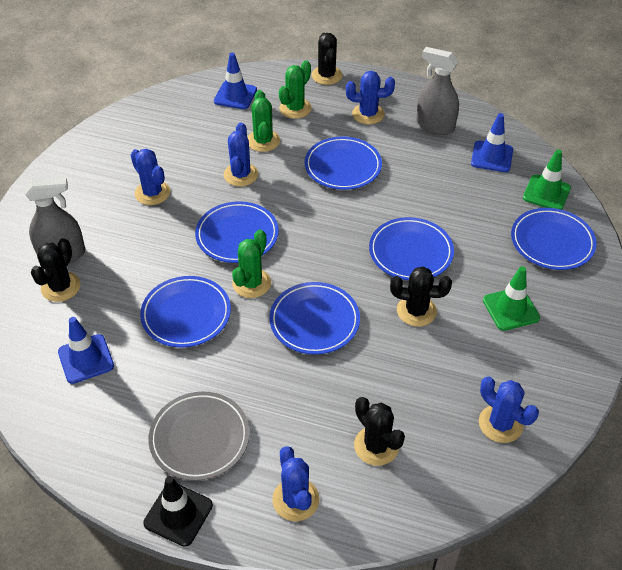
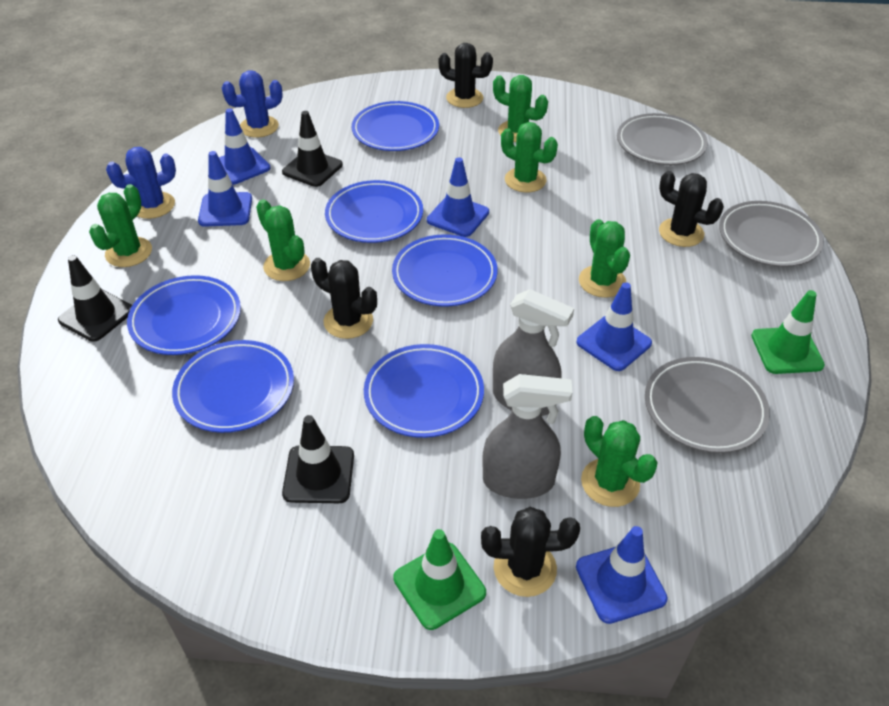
black traffic cone: [143,476,213,547] = 1 -> [58,255,132,342] [282,111,343,187] [282,415,354,503] = 3
blue cactus: [131,149,170,205] [224,122,258,187] [272,446,320,521] [346,71,395,124] [479,377,539,443] = 5 -> [106,147,176,219] [222,71,283,138] = 2
blue traffic cone: [58,317,114,384] [214,53,257,109] [471,113,513,172] = 3 -> [198,151,252,227] [219,108,271,185] [427,157,489,237] [576,282,652,371] [576,526,668,624] = 5
green cactus: [232,229,271,298] [247,90,280,152] [279,60,312,119] = 3 -> [89,184,152,267] [256,199,310,281] [493,75,548,142] [501,122,558,192] [579,219,630,298] [581,416,658,507] = 6
grey plate: [149,392,250,481] = 1 -> [617,113,708,165] [645,357,770,453] [719,201,824,267] = 3

